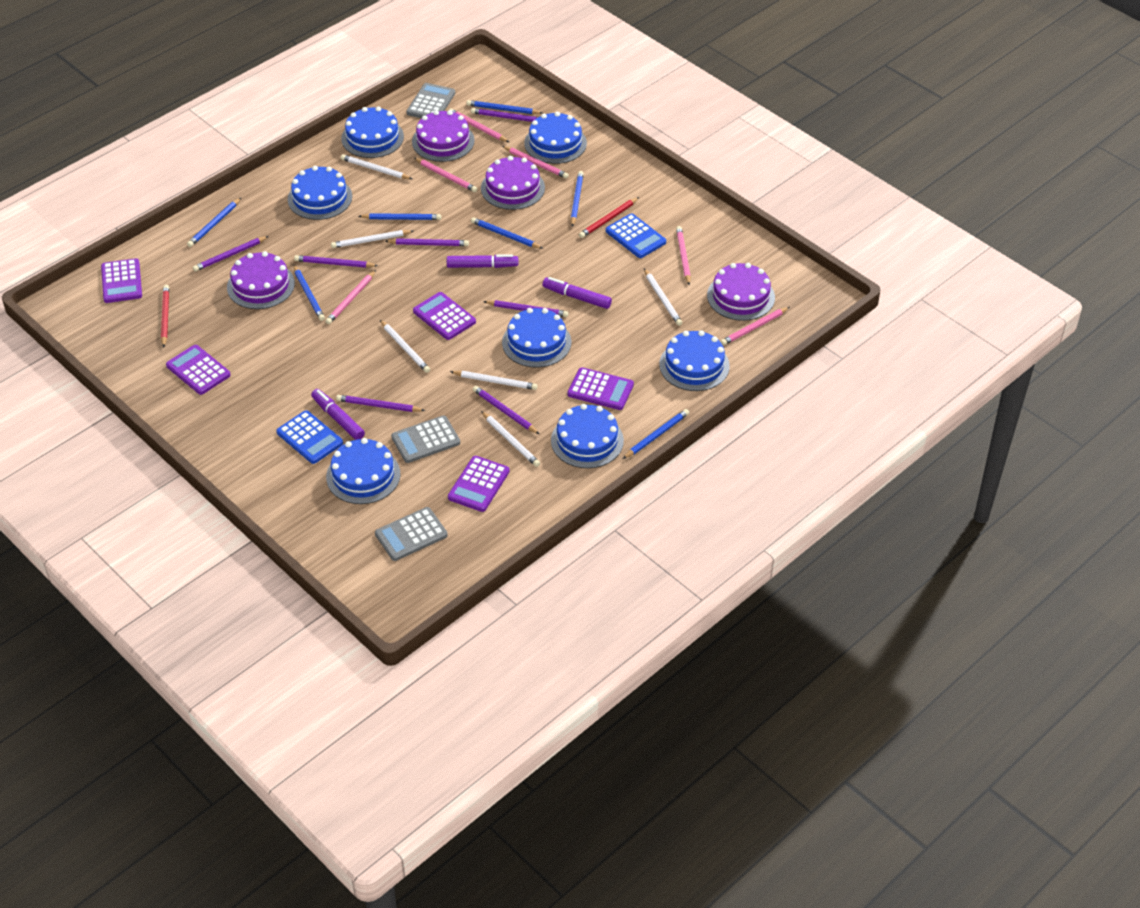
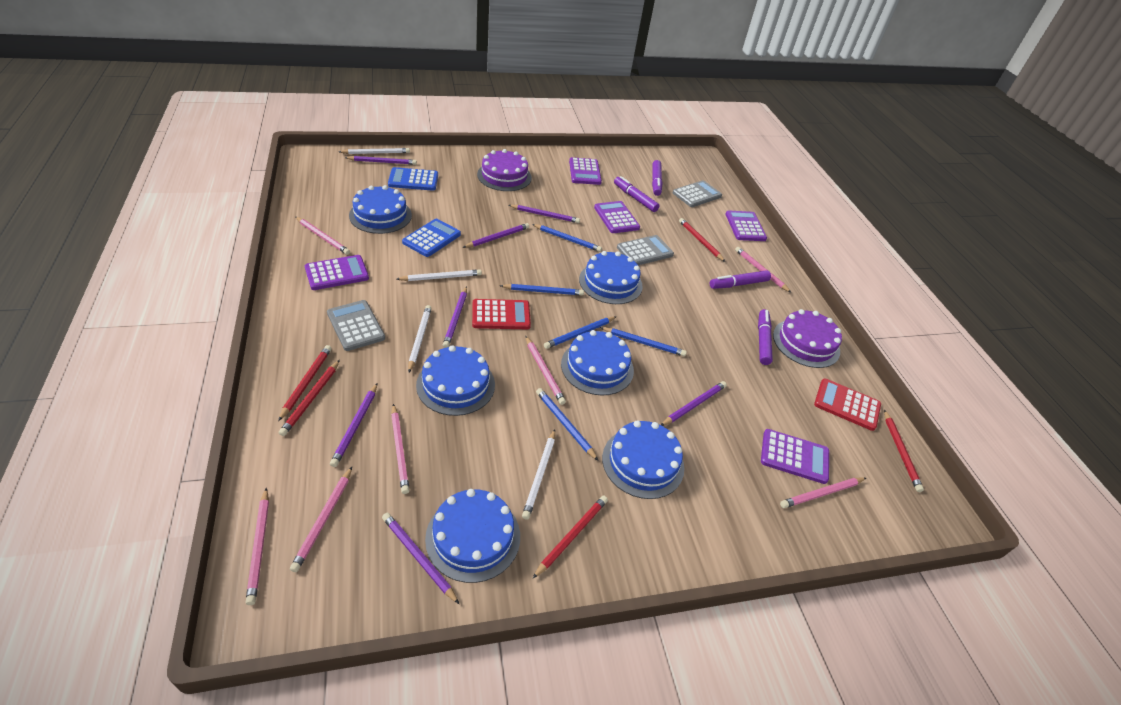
blue cake: [288,166,352,220] [326,438,400,504] [341,107,404,158] [502,308,571,368] [524,112,587,164] [551,404,624,468] [659,330,730,391] = 7 -> [349,185,412,234] [416,345,495,416] [425,489,520,583] [561,330,634,396] [579,251,643,304] [602,420,684,499] = 6
blue pencil: [187,198,241,247] [293,265,325,321] [358,213,441,220] [467,100,543,114] [471,217,543,249] [571,171,584,227] [623,409,689,459] = 7 -> [500,284,584,295] [532,224,602,252] [536,388,598,461] [544,316,617,349] [600,327,687,356] = 5
pink pencil: [325,270,376,324] [414,158,477,192] [449,108,509,142] [502,146,569,179] [676,226,691,285] [720,307,789,346] = 6 -> [245,487,269,605] [290,467,352,572] [296,217,350,255] [391,404,410,494] [526,336,566,405] [735,247,791,293] [780,477,866,508] = 7
purple cake: [227,251,295,309] [412,110,475,162] [481,156,545,210] [707,263,775,321] = 4 -> [477,149,532,191] [773,309,842,368] = 2
purple marker: [311,389,365,440] [447,254,518,268] [542,277,612,309] = 3 -> [614,176,660,212] [652,160,663,196] [710,270,771,289] [758,309,773,365] = 4
red calculator: none = 0 -> [472,299,531,329] [814,378,881,431] = 2
red pencil: [161,285,169,348] [579,197,639,238] = 2 -> [278,345,332,421] [279,360,340,436] [532,496,608,579] [679,218,725,262] [884,410,924,492] = 5
white pencil: [331,230,413,248] [341,154,412,179] [380,320,430,373] [450,371,538,390] [481,411,540,467] [644,269,682,326] = 6 -> [339,148,410,154] [397,269,482,281] [408,305,432,372] [522,429,555,520] = 4

